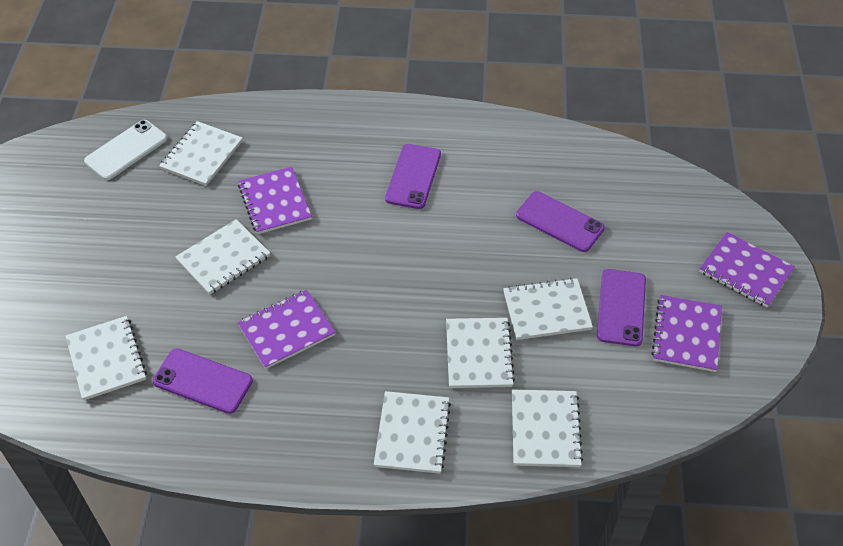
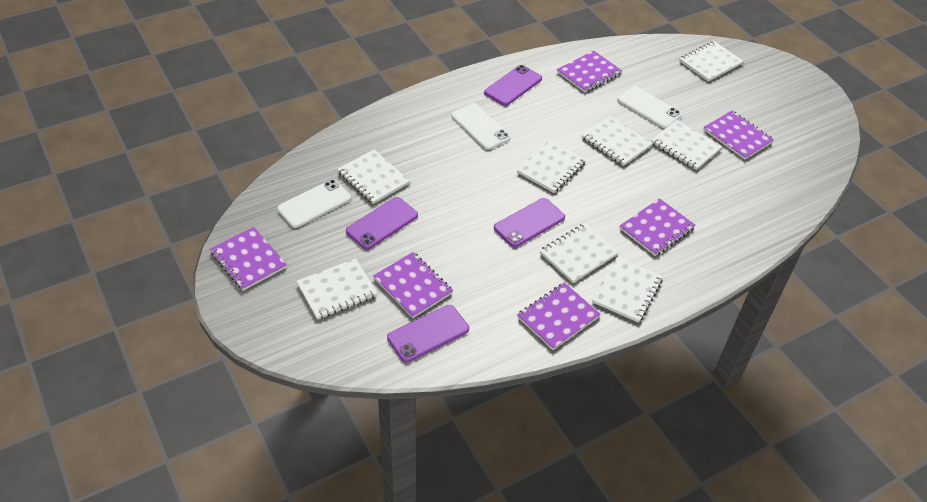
purple notebook: [237,290,336,369] [238,167,312,234] [651,295,722,372] [699,232,795,307] = 4 -> [210,227,287,291] [373,252,453,318] [517,282,601,350] [557,50,622,93] [620,198,695,256] [703,111,774,160] = 6
white notebook: [66,316,147,401] [159,121,243,186] [175,219,270,295] [374,391,451,474] [446,318,515,388] [503,278,593,340] [512,389,583,467] = 7 -> [296,258,377,320] [337,150,410,204] [517,140,586,193] [540,223,619,283] [582,116,652,166] [592,257,663,323] [651,120,722,170] [679,41,744,82] = 8
white phone: [84,120,167,180] = 1 -> [277,179,351,228] [451,103,511,150] [617,86,682,128] = 3

